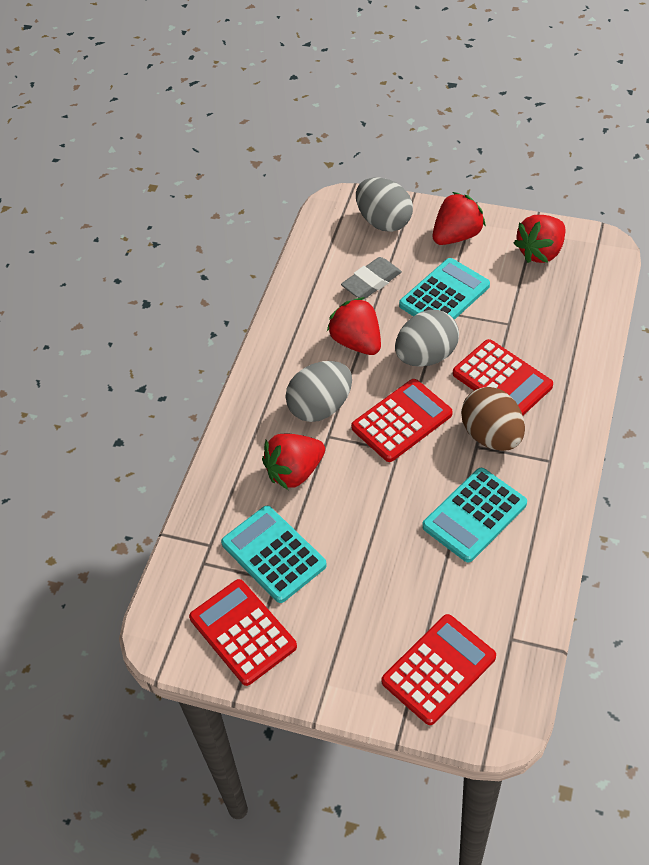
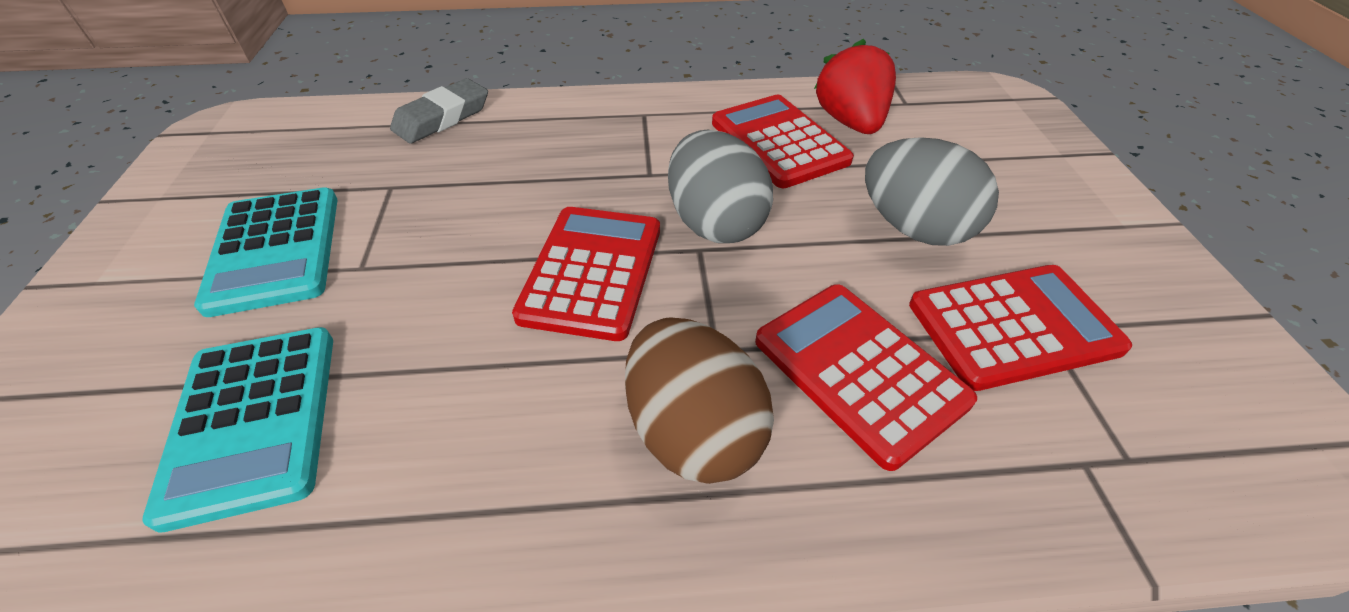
grey egg: [286,361,352,422] [356,177,413,232] [395,310,459,367] = 3 -> [668,130,773,243] [865,137,999,246] = 2
red strawberry: [262,433,325,490] [327,297,381,355] [433,192,486,245] [514,215,565,263] = 4 -> [814,38,896,134] = 1
turquoise calculator: [221,506,327,603] [399,258,490,320] [422,468,527,562] = 3 -> [142,327,333,533] [194,187,337,317] = 2

